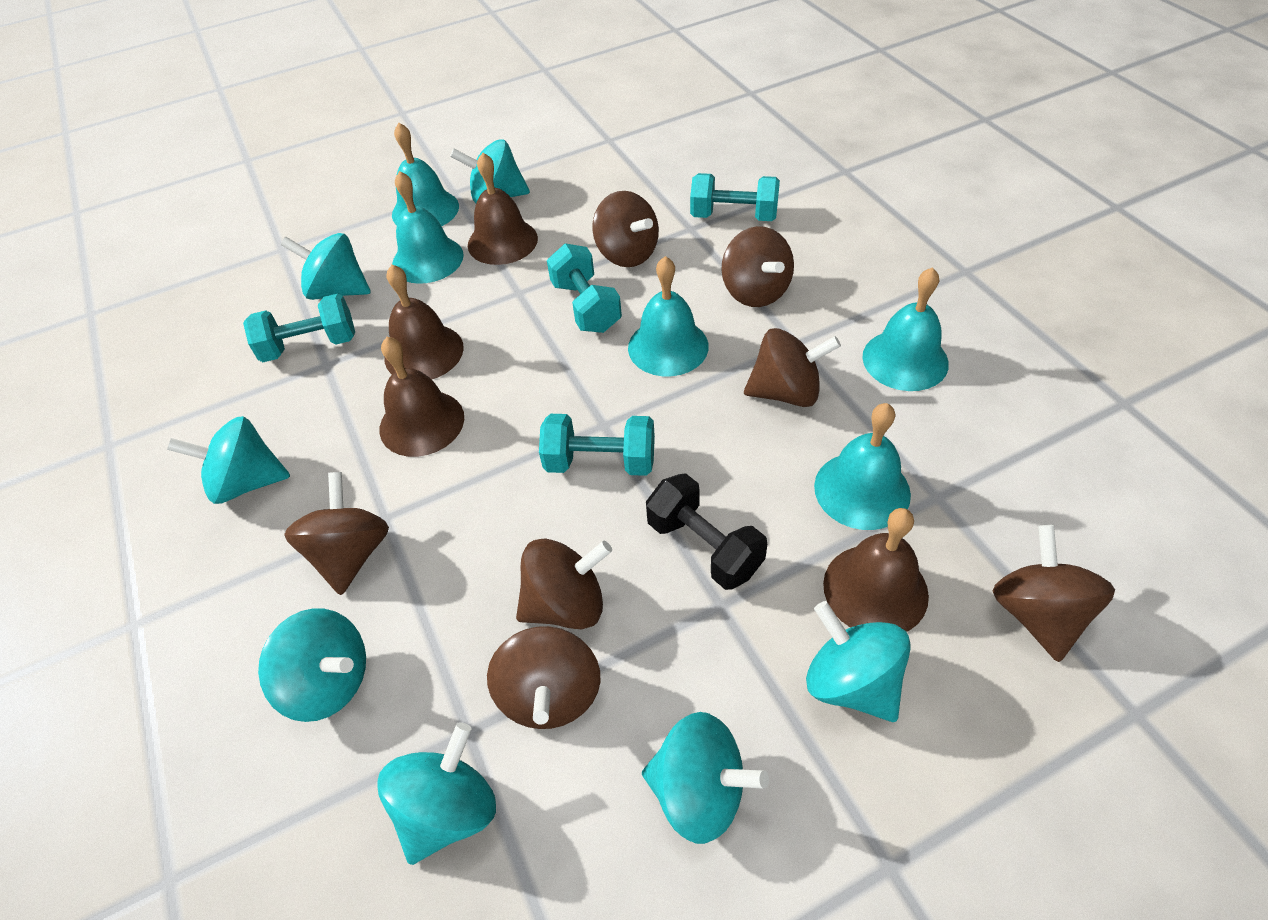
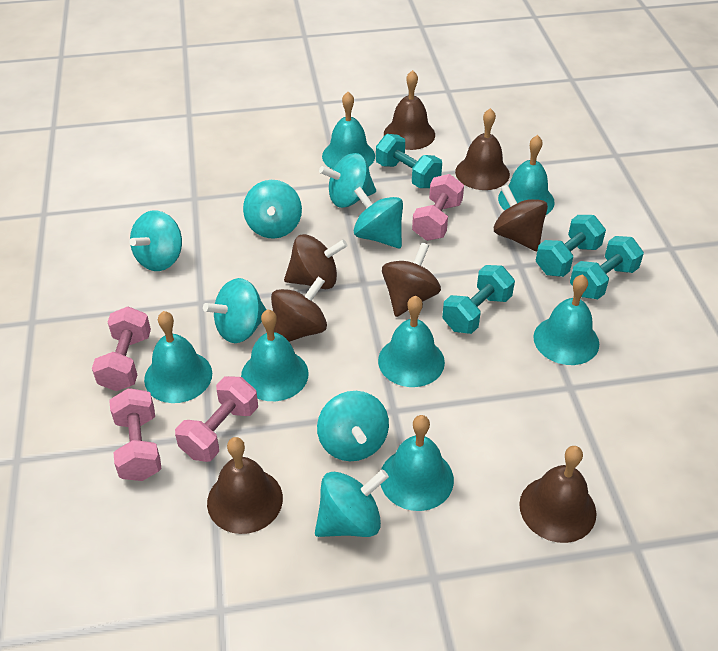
black dumbbell: [646,473,767,590] = 1 -> none = 0
brown spinning top: [284,472,389,595] [487,626,600,729] [516,538,612,629] [592,191,659,267] [722,226,794,307] [744,328,841,407] [993,525,1115,662] = 7 -> [271,277,327,342] [284,234,347,289] [382,243,441,317] [494,184,548,251] = 4
pink dumbbell: none = 0 -> [92,306,151,391] [109,388,162,481] [175,376,258,462] [412,174,464,241] = 4
turquoise bell: [392,123,459,226] [392,171,464,284] [628,256,709,376] [814,403,911,530] [862,267,949,391] = 5 -> [144,311,212,403] [241,309,309,401] [322,92,375,169] [378,296,445,387] [381,415,454,511] [498,135,555,215] [533,274,599,365] = 7

